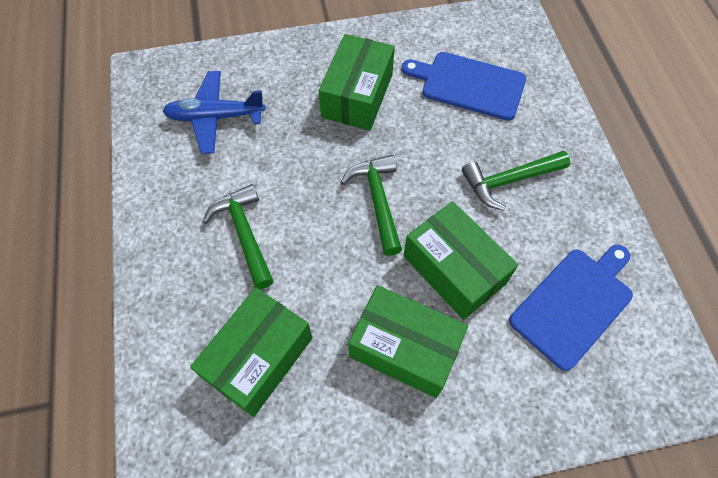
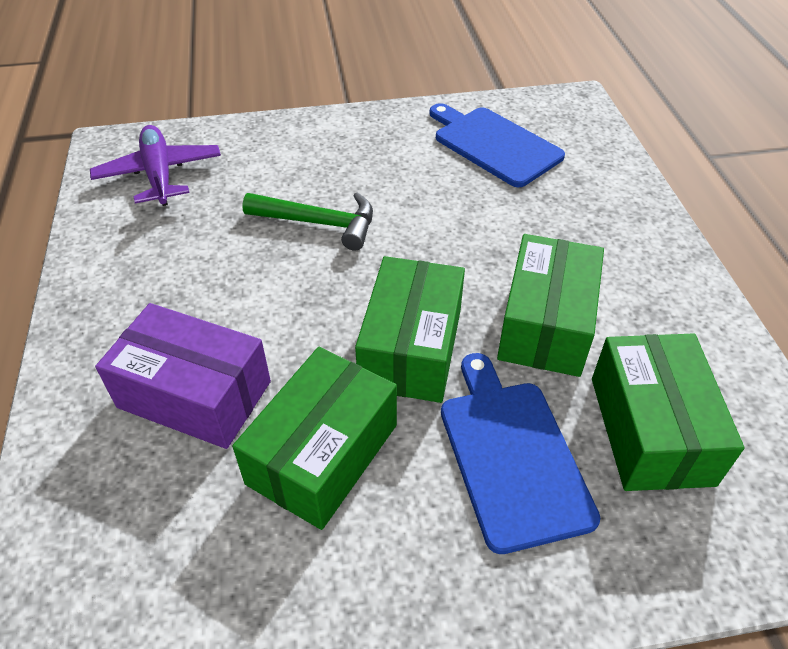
blue plane: [163,71,266,154] = 1 -> none = 0
green hammer: [203,184,273,289] [341,155,402,256] [462,151,570,211] = 3 -> [242,192,373,251] = 1
purple box: none = 0 -> [95,303,271,449] = 1
purple plane: none = 0 -> [90,125,221,206] = 1

